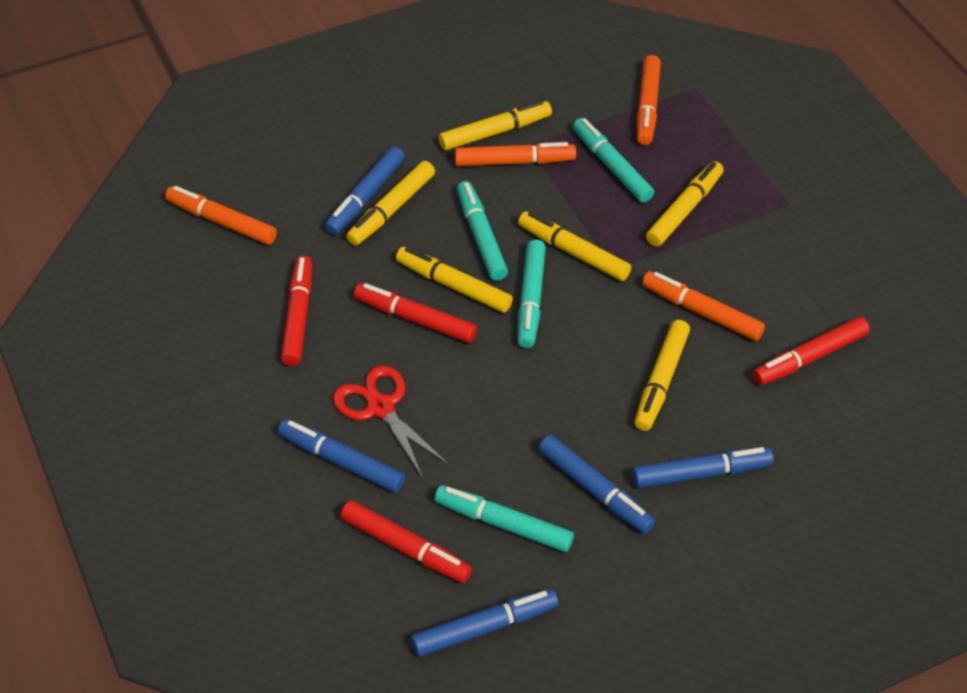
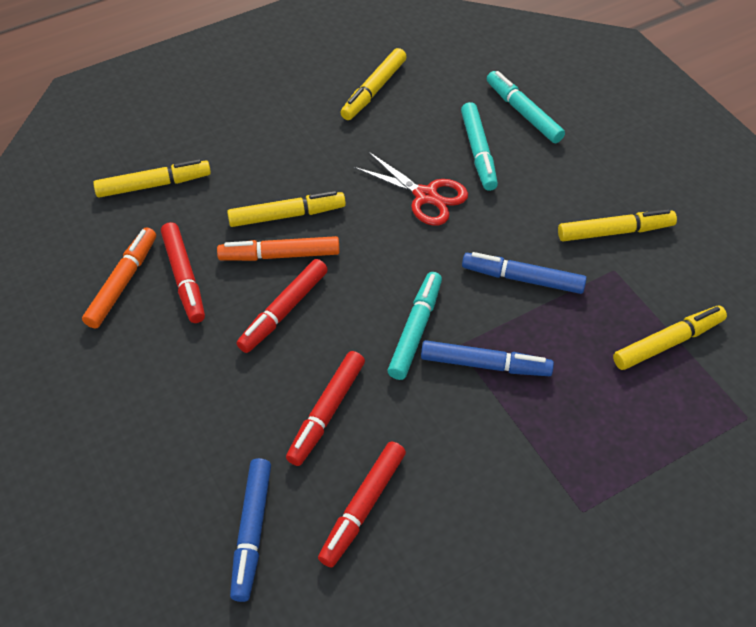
blue marker: [278,419,405,493] [325,146,405,235] [411,589,558,657] [538,435,655,534] [632,447,774,488] = 5 -> [230,458,271,602] [421,340,554,376] [462,252,587,294] = 3
orange marker: [165,186,277,245] [455,142,576,166] [637,55,661,145] [642,271,765,341] = 4 -> [82,227,156,329] [217,236,340,261] = 2
turquoise marker: [435,485,574,552] [457,181,508,281] [518,240,546,348] [573,118,654,203] = 4 -> [387,272,442,380] [461,102,498,191] [487,71,565,143] = 3
yellow marker: [346,161,435,246] [396,247,513,313] [439,100,552,151] [518,211,631,281] [634,320,690,431] [646,161,724,247] = 6 -> [93,159,211,198] [227,191,346,227] [340,48,407,120] [558,209,677,241] [613,306,727,370] = 5

